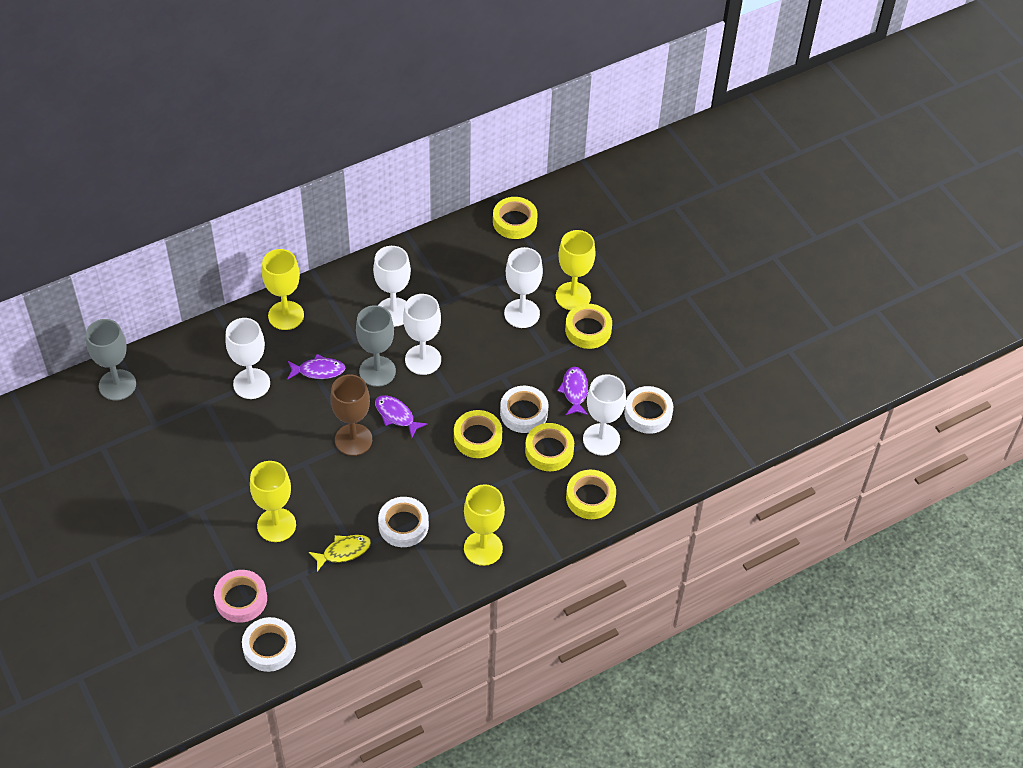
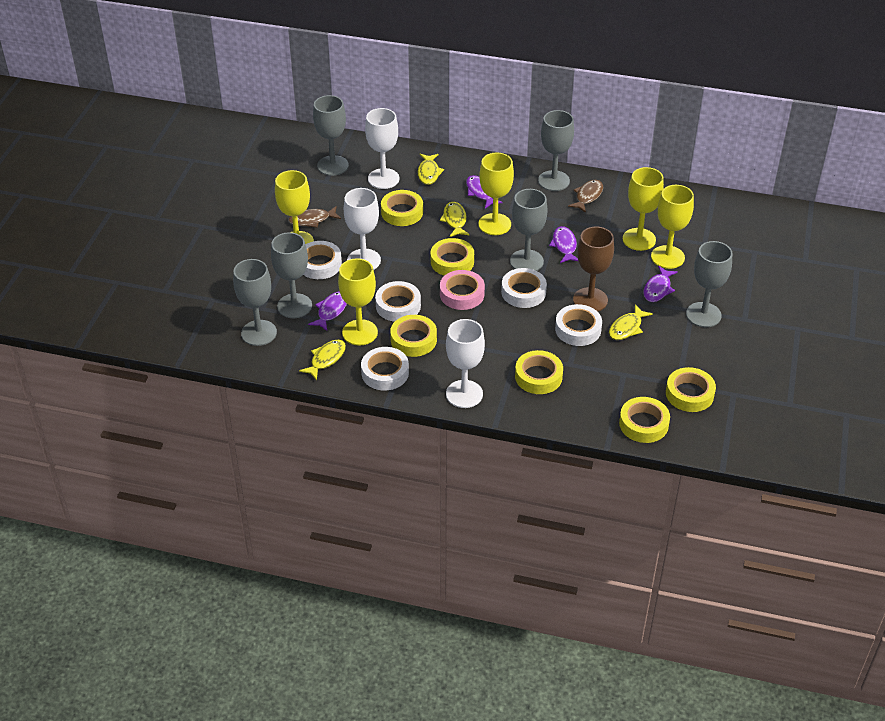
brown fish: none = 0 -> [288,206,341,228] [568,180,603,213] = 2
grey goblet: [86,319,136,400] [356,305,396,387] = 2 -> [233,259,277,346] [271,232,312,318] [313,95,349,176] [510,189,547,271] [538,110,574,191] [686,241,732,327] = 6
purple fish: [288,354,345,379] [375,395,427,437] [557,367,588,415] = 3 -> [308,291,347,331] [466,175,502,208] [549,226,578,263] [643,265,678,302] = 4
white goblet: [225,318,270,399] [373,246,411,327] [403,294,441,375] [504,247,543,328] [583,374,626,456] = 5 -> [344,188,381,270] [365,108,399,189] [446,319,485,408] = 3
white tape: [242,617,296,672] [378,497,429,547] [500,386,549,433] [624,386,673,434] = 4 -> [303,241,342,279] [361,347,409,390] [375,281,421,322] [501,268,547,308] [555,304,602,346] = 5
yellow fish: [309,535,371,572] = 1 -> [299,340,346,380] [418,154,444,185] [440,202,469,237] [609,304,653,340] = 4
yellow goblet: [250,461,296,542] [262,249,304,330] [464,484,505,566] [556,230,596,310] = 4 -> [275,170,314,244] [338,258,378,346] [478,152,514,235] [623,167,664,251] [651,185,694,269] = 5
yellow tape: [454,410,502,458] [493,197,538,239] [525,423,574,471] [565,304,612,349] [566,470,616,519] = 5 -> [381,190,423,226] [390,315,437,357] [431,238,474,276] [515,350,563,394] [619,397,670,443] [666,367,716,412] = 6

